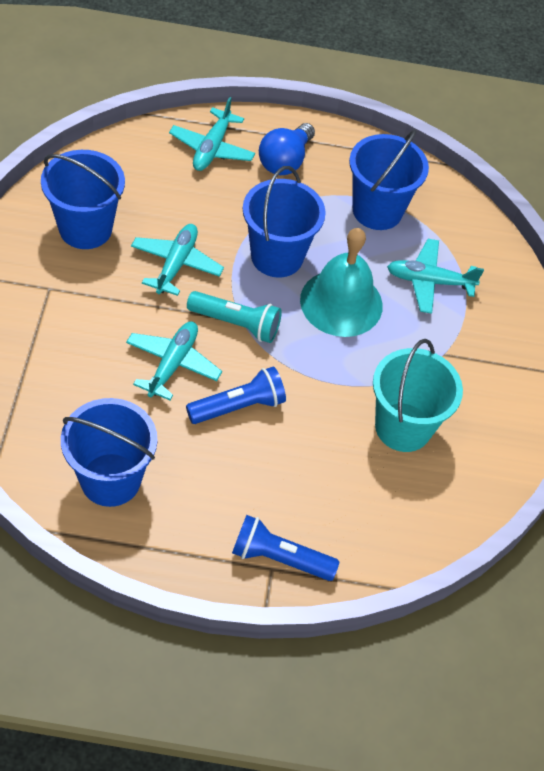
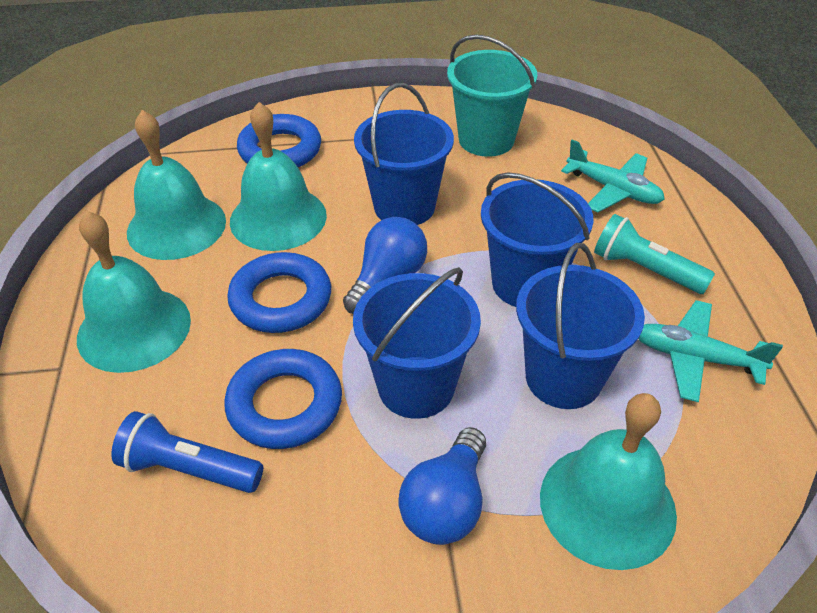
blue flashlight: [186,366,286,424] [232,515,340,581] = 2 -> [111,411,263,493] = 1
blue light bulb: [259,123,315,175] = 1 -> [343,217,427,314] [399,427,486,545] = 2
blue ring: none = 0 -> [224,349,342,449] [227,252,331,333] [237,114,321,167] = 3
turquoise bell: [300,228,383,337] = 1 -> [77,211,191,373] [127,110,226,260] [230,102,327,251] [540,393,677,570] = 4
turquoise plane: [126,321,222,400] [131,224,224,296] [169,97,255,171] [387,239,484,314] = 4 -> [561,139,665,213] [639,300,783,402] = 2

